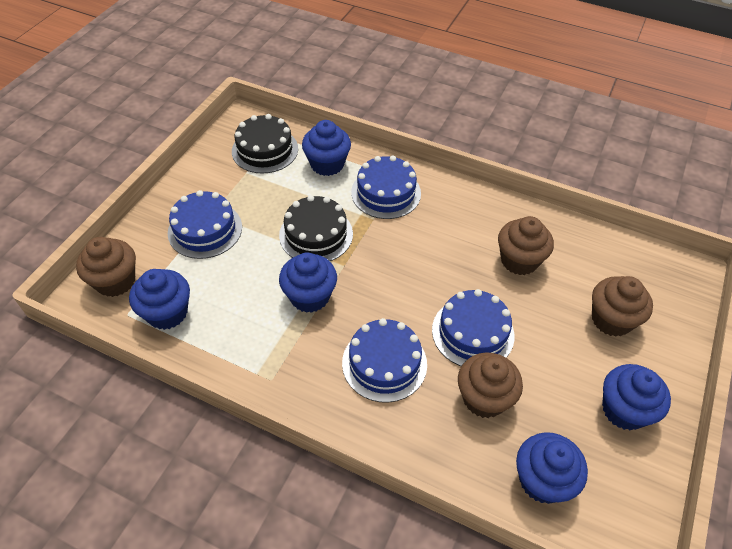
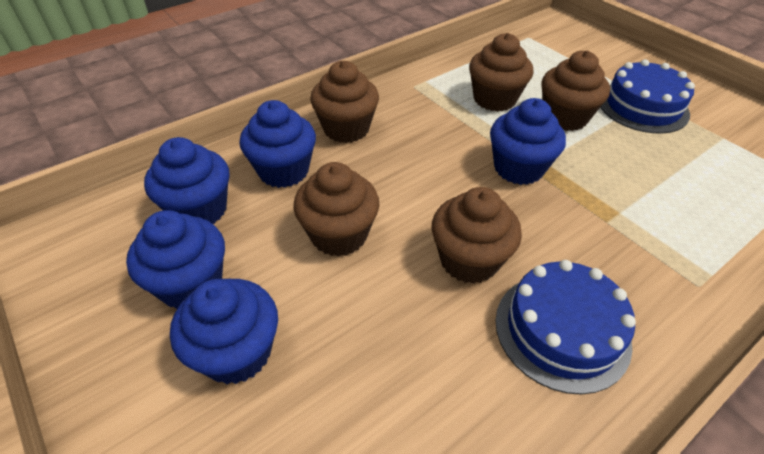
black cake: [232,114,298,173] [279,195,353,261] = 2 -> none = 0
blue cake: [168,190,242,259] [342,318,427,403] [351,156,421,219] [432,289,515,366] = 4 -> [495,260,636,395] [600,59,695,134] = 2
brown cupcake: [76,237,136,297] [458,353,523,418] [498,216,554,275] [592,276,653,337] = 4 -> [293,162,379,257] [310,61,379,143] [431,187,522,284] [469,33,534,112] [541,50,610,131] = 5

